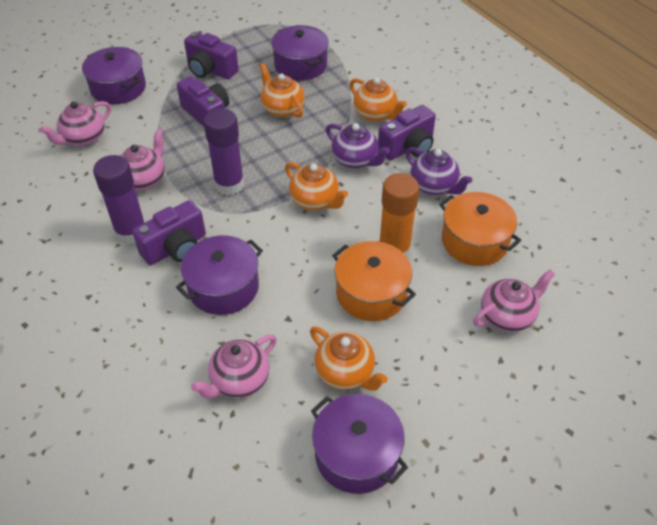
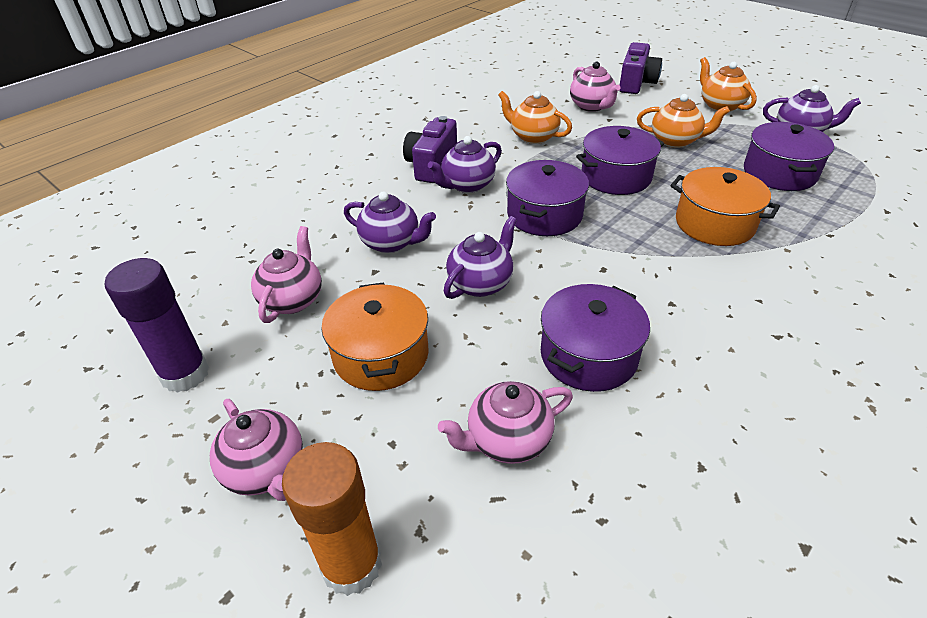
orange teapot: [259,63,305,118] [285,162,348,210] [310,327,388,391] [349,77,407,122] = 4 -> [498,91,572,144] [637,94,730,148] [700,57,757,112] = 3
purple camera: [132,200,206,265] [177,76,229,127] [184,32,239,79] [378,105,436,161] = 4 -> [403,116,457,183] [619,42,662,94] = 2
purple glue stick: [93,155,145,244] [203,108,244,195] = 2 -> [105,258,209,393] = 1
purple teapot: [326,123,390,169] [406,147,472,195] = 2 -> [344,191,436,253] [428,136,502,193] [444,216,517,299] [763,85,861,132] = 4

